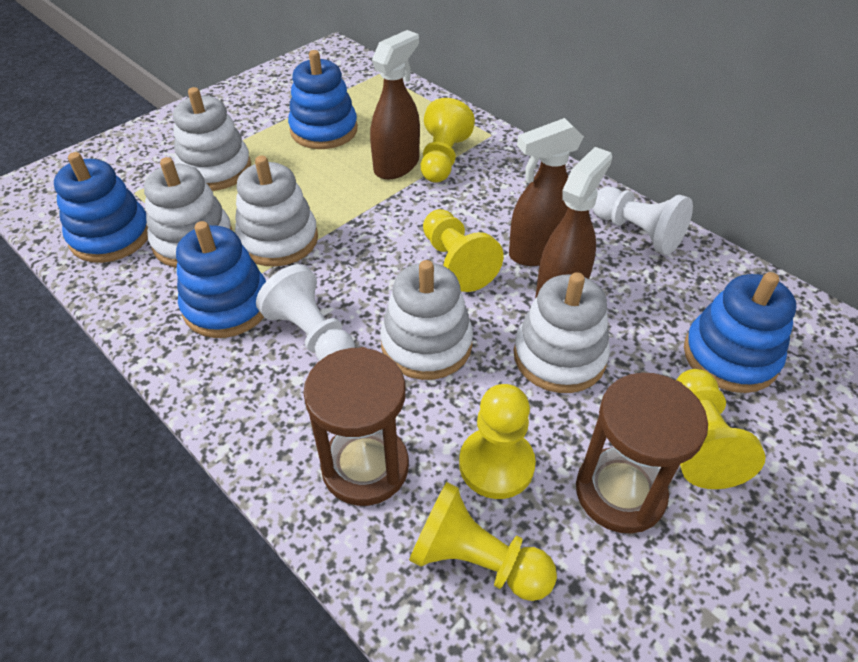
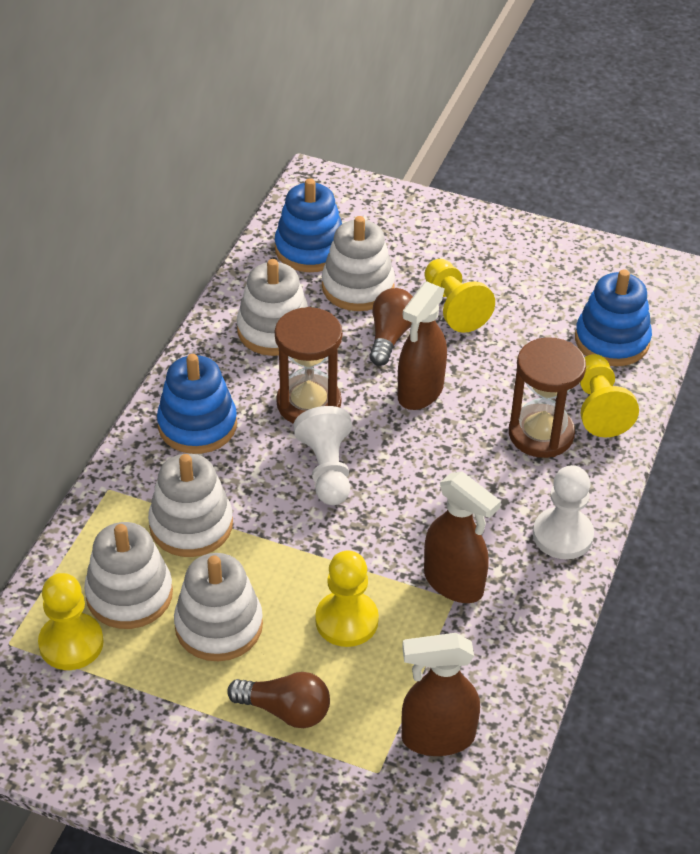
blue stacking toy: [54,152,148,263] [176,221,266,338] [288,50,358,149] [684,272,796,393] = 4 -> [157,354,237,454] [275,178,342,272] [575,270,652,366] = 3
brown light bulb: none = 0 -> [227,672,330,728] [369,288,413,366] = 2
yellow pawn: [409,482,557,601] [421,98,475,183] [423,209,503,292] [459,384,536,499] [677,369,766,489] = 5 -> [38,573,104,670] [315,550,379,647] [425,259,495,333] [580,354,639,437] = 4

